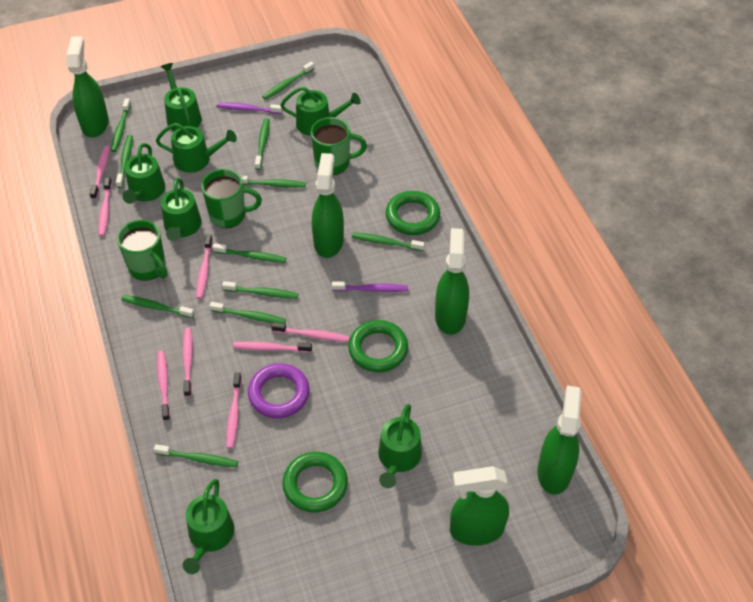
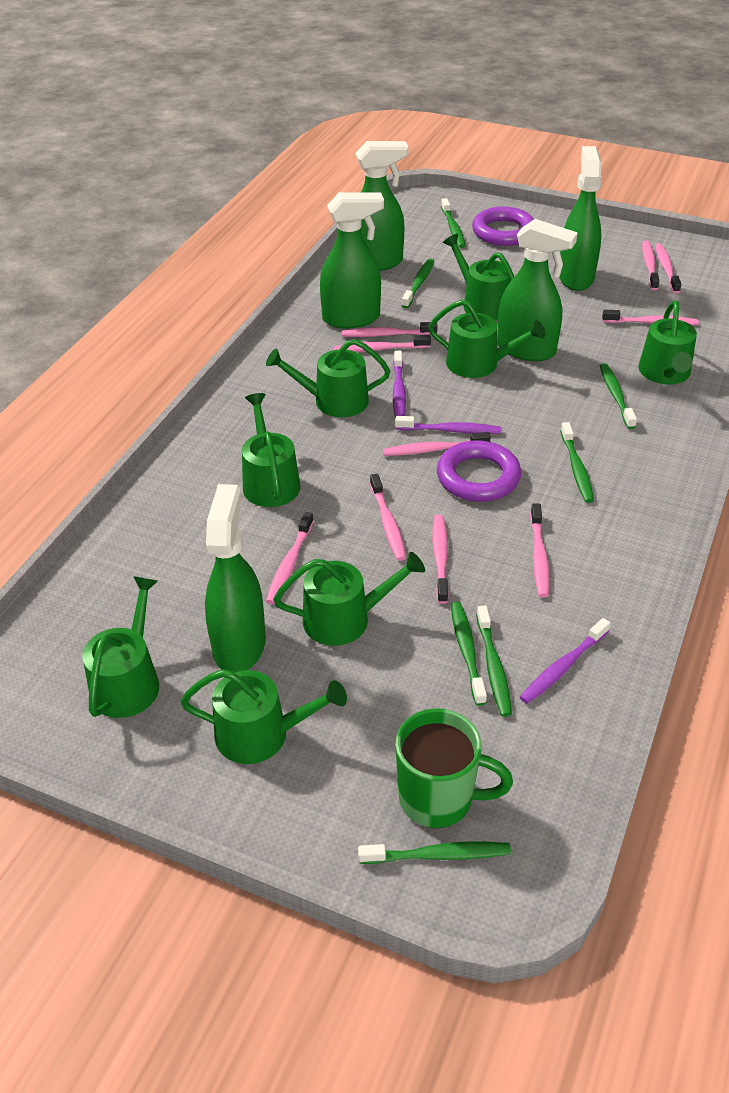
green mug: [117,220,167,281] [201,169,262,228] [311,117,367,175] = 3 -> [395,708,513,828] = 1
green ring: [282,452,348,512] [348,320,408,372] [386,191,440,235] = 3 -> none = 0
green toothbrush: [111,98,131,152] [116,135,133,188] [121,295,194,318] [154,444,238,467] [209,302,286,324] [213,243,286,263] [222,281,299,299] [241,176,306,188] [255,118,270,170] [262,61,315,100] [352,233,425,251] = 11 -> [358,841,511,864] [401,259,434,308] [441,198,466,248] [451,602,487,706] [476,605,512,717] [561,422,594,503] [600,363,637,429] = 7
green watering can: [123,143,165,204] [156,123,237,173] [161,63,202,131] [161,178,201,241] [183,479,234,574] [280,87,361,136] [378,404,422,488] = 7 -> [82,576,159,718] [180,669,347,764] [242,393,301,507] [266,339,390,417] [273,552,425,646] [428,300,545,378] [443,234,514,320] [639,300,697,384] = 8
pink toothbrush: [90,146,110,200] [98,177,112,236] [157,351,170,421] [183,328,193,397] [196,235,213,299] [226,372,242,449] [233,341,312,353] [271,322,350,342] = 8 -> [266,512,314,604] [334,335,431,352] [342,322,437,337] [370,474,406,561] [383,432,491,456] [432,514,449,604] [530,503,550,597] [602,310,699,325] [642,240,659,290] [655,243,682,293] = 10
purple ring: [248,363,310,418] = 1 -> [437,440,521,502] [472,206,534,246] = 2
purple toothbrush: [217,102,283,114] [332,282,408,292] = 2 -> [393,351,406,419] [395,416,502,434] [520,618,610,704] = 3

